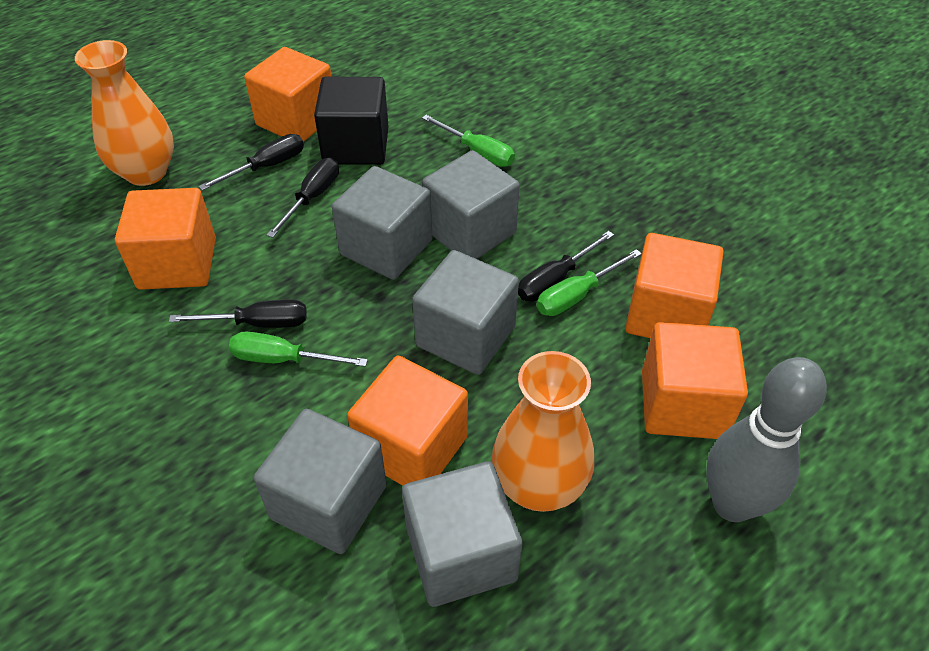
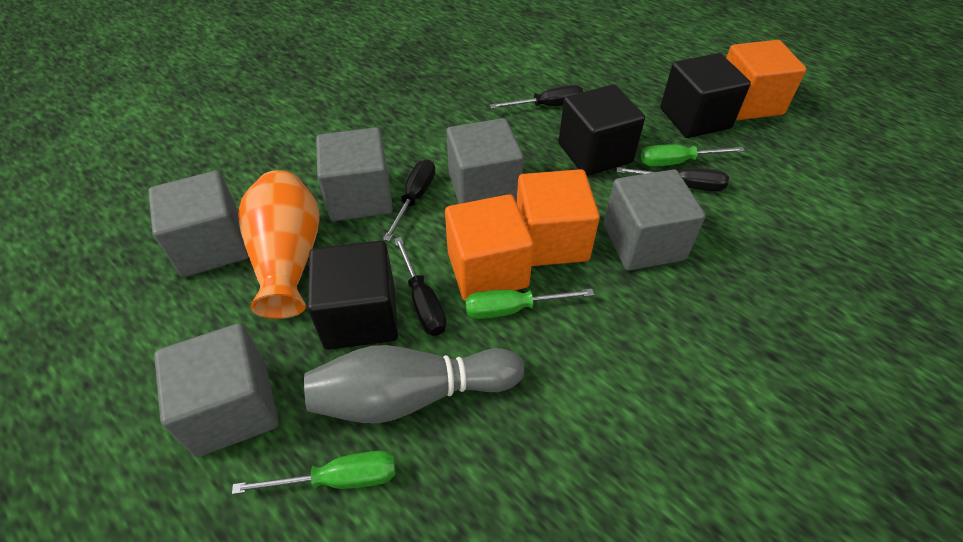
black cube: [314,77,389,165] = 1 -> [307,241,398,350] [558,84,645,176] [660,53,751,138] = 3
orange cube: [115,188,216,290] [244,47,332,142] [347,355,468,486] [625,233,724,338] [642,322,748,439] = 5 -> [445,194,534,301] [517,169,600,266] [726,40,806,120] = 3
orange vase: [75,40,174,186] [492,351,594,512] = 2 -> [238,170,320,319] = 1

